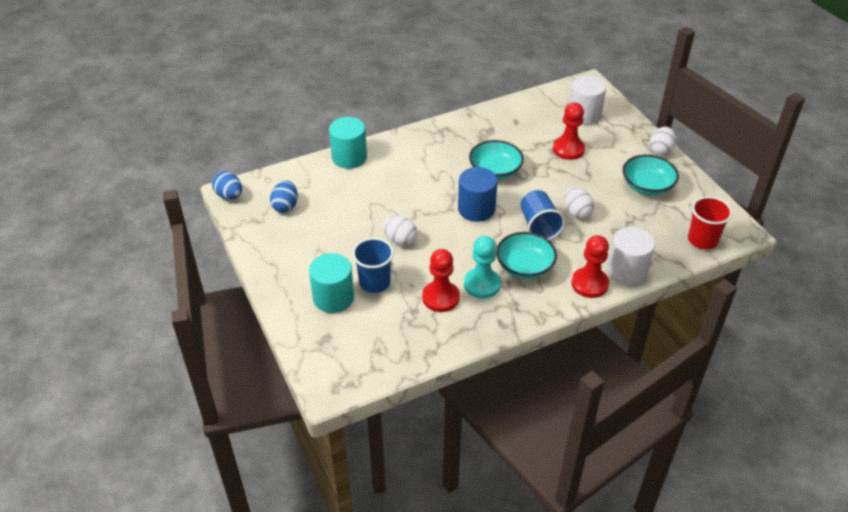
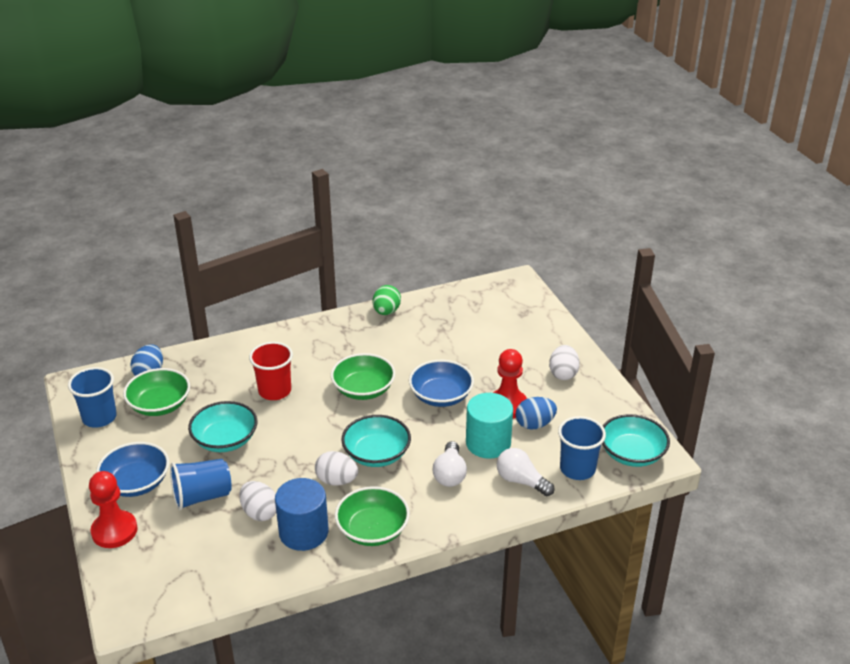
blue bowl: none = 0 -> [96,442,169,497] [409,360,474,407] = 2
blue cup: [352,238,394,293] [521,190,565,240] = 2 -> [68,367,117,428] [170,459,232,510] [558,416,606,480] = 3
green bowl: none = 0 -> [123,368,190,416] [331,353,396,400] [335,486,410,546] = 3
green egg: none = 0 -> [373,285,401,315] = 1
red pawn: [422,249,460,312] [553,102,585,160] [571,235,609,298] = 3 -> [89,471,138,548] [493,349,527,419] = 2
turquoise cylinder: [309,253,354,313] [329,117,367,168] = 2 -> [466,393,513,459] = 1
turquoise pawn: [464,236,501,299] = 1 -> none = 0
white cylinder: [569,75,606,125] [607,227,655,285] = 2 -> none = 0
white light bulb: none = 0 -> [433,441,467,487] [497,448,555,496] = 2

